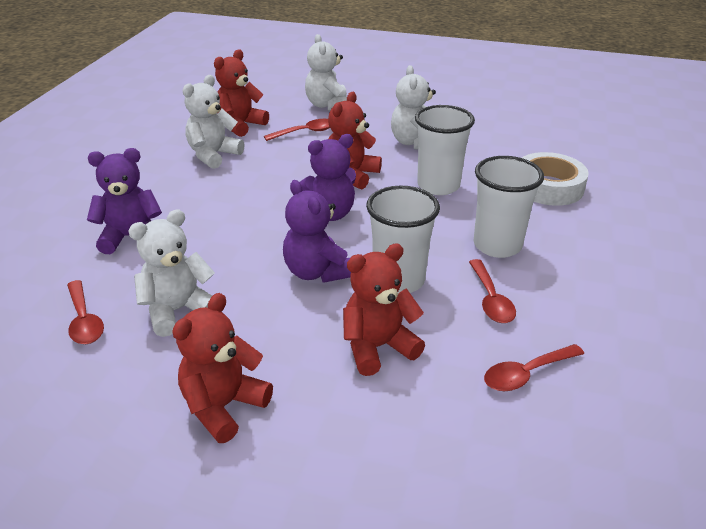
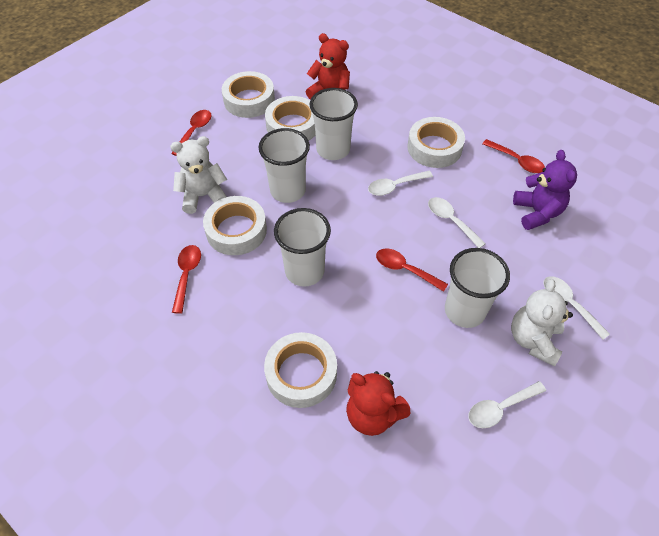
purple teddy bear: [87,148,162,254] [283,180,351,283] [299,134,356,221] = 3 -> [513,150,577,230] = 1
red teddy bear: [172,293,273,443] [214,49,269,137] [328,92,382,190] [343,243,425,376] = 4 -> [306,33,350,100] [346,371,410,436] = 2
white cup: [366,186,440,293] [415,105,475,195] [474,156,544,258] = 3 -> [259,128,310,203] [274,208,331,287] [310,88,358,160] [445,248,510,328] = 4
white spoon: none = 0 -> [368,171,433,196] [428,197,486,248] [468,381,546,428] [543,276,610,340] = 4
white tape: [522,152,589,206] = 1 -> [203,196,267,255] [222,71,275,118] [264,332,337,408] [265,96,315,140] [407,117,465,168] = 5
white teddy bear: [128,209,215,337] [183,75,244,169] [305,34,347,111] [391,65,436,150] = 4 -> [170,136,227,214] [511,279,573,366] = 2

